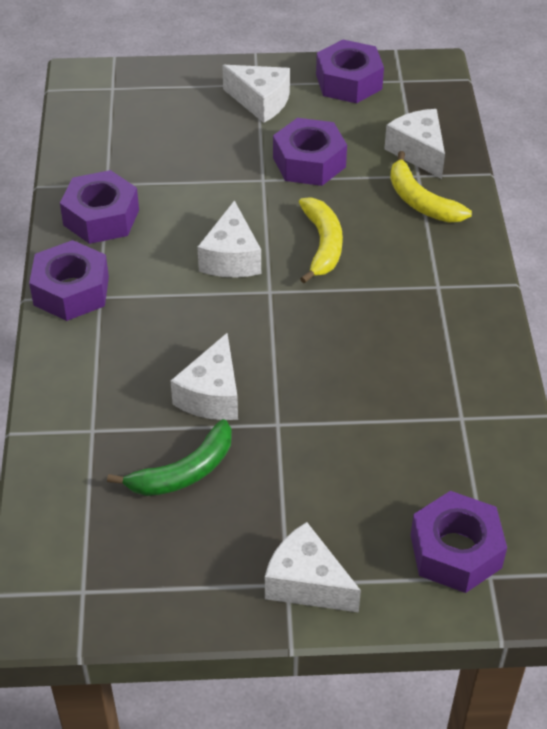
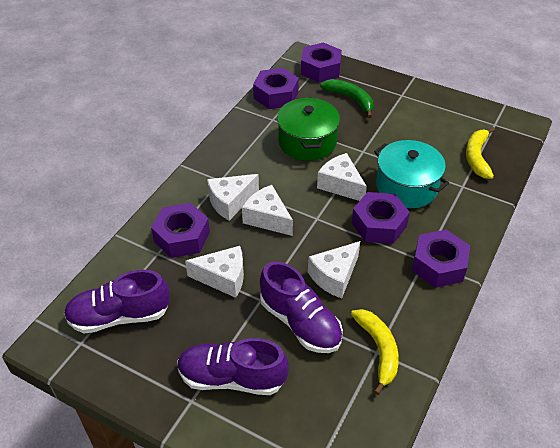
green pot: none = 0 -> [277,97,340,161] = 1
purple shoe: none = 0 -> [64,270,170,333] [177,338,289,395] [260,261,343,353] = 3
turquoise pot: none = 0 -> [374,140,449,208] = 1

